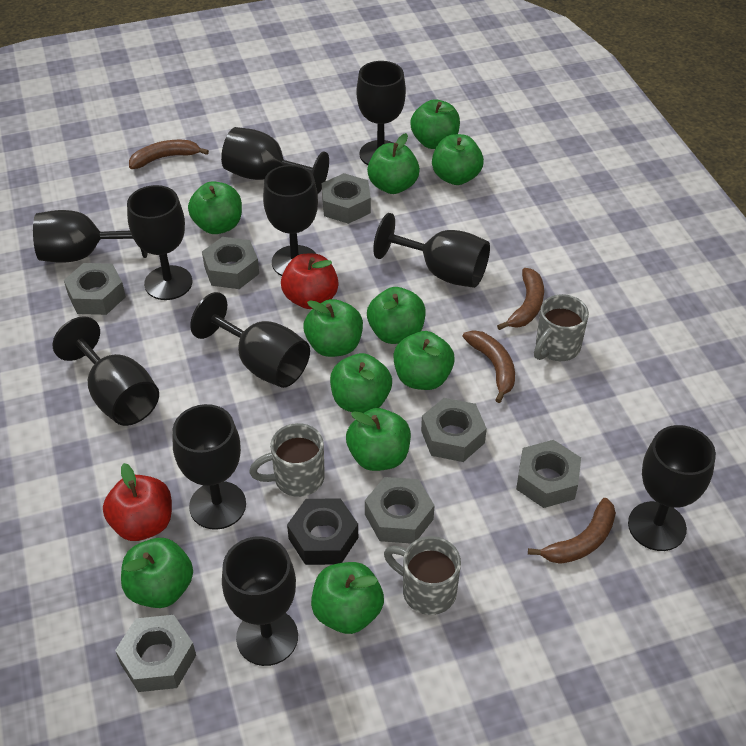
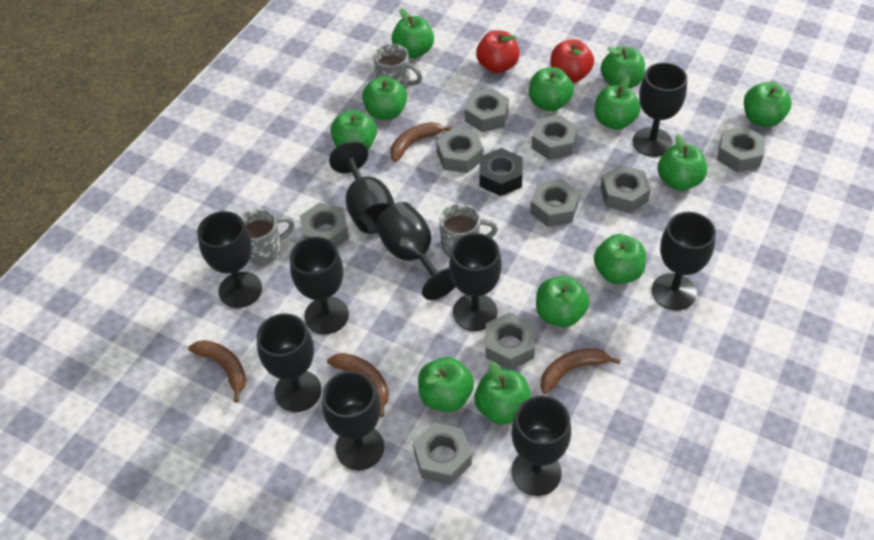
black goblet: [33,210,148,263] [53,316,159,426] [127,185,192,300] [173,404,246,530] [190,292,310,388] [221,127,329,194] [222,537,298,666] [263,165,318,276] [356,61,406,165] [373,213,490,288] [628,425,716,551] = 11 -> [197,211,262,308] [256,313,322,412] [290,237,349,334] [322,371,384,470] [329,141,395,234] [375,202,455,300] [449,233,502,331] [511,396,571,496] [632,62,687,157] [652,212,716,310] = 10
green apple: [121,538,193,608] [188,181,242,234] [303,299,363,357] [311,562,384,634] [330,353,392,413] [346,408,411,471] [367,133,420,194] [367,287,426,344] [393,331,455,390] [410,99,460,149] [432,134,484,185] = 11 -> [331,109,377,150] [362,76,407,120] [391,9,434,58] [418,357,474,412] [474,361,531,425] [529,67,574,111] [536,276,589,327] [594,76,641,130] [594,234,646,284] [601,46,645,88] [658,134,707,191] [744,82,792,127] = 12
grey nut: [64,263,126,315] [115,615,196,692] [202,237,259,289] [322,173,371,224] [365,477,435,543] [421,398,487,462] [516,440,581,508] = 7 -> [300,202,349,247] [413,422,472,485] [436,128,483,173] [465,88,509,132] [485,312,535,370] [530,179,580,227] [531,115,578,160] [600,165,651,213] [717,126,766,172] = 9

